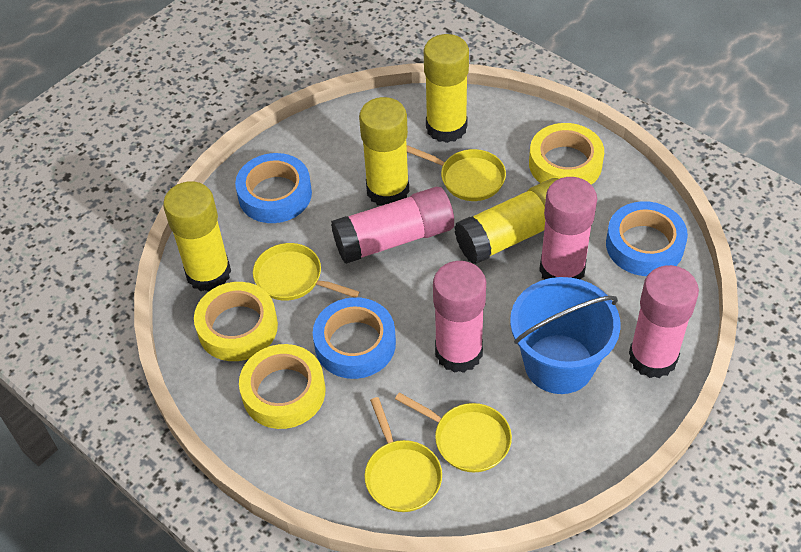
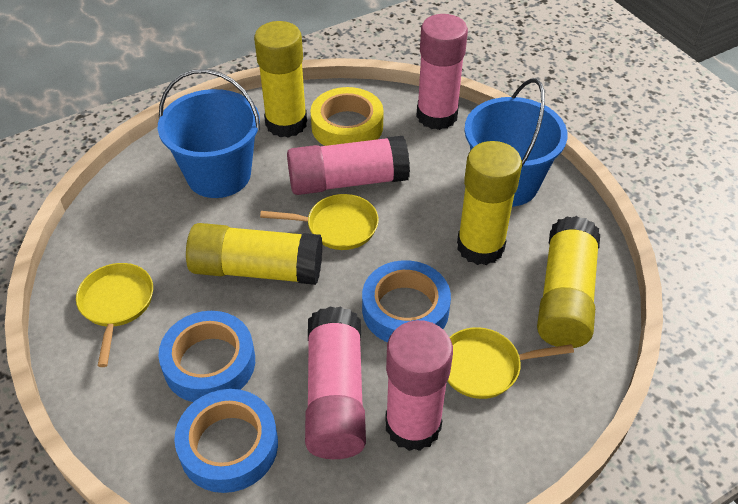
blue bucket: [510,277,621,394] = 1 -> [158,69,260,198] [464,79,568,207] = 2
yellow pan: [253,243,359,301] [365,397,442,512] [395,392,512,472] [407,145,506,201] = 4 -> [76,263,153,367] [260,194,379,250] [447,327,574,399] = 3
yellow tape: [194,282,278,361] [239,344,325,429] [529,123,604,185] = 3 -> [310,87,384,146] = 1

